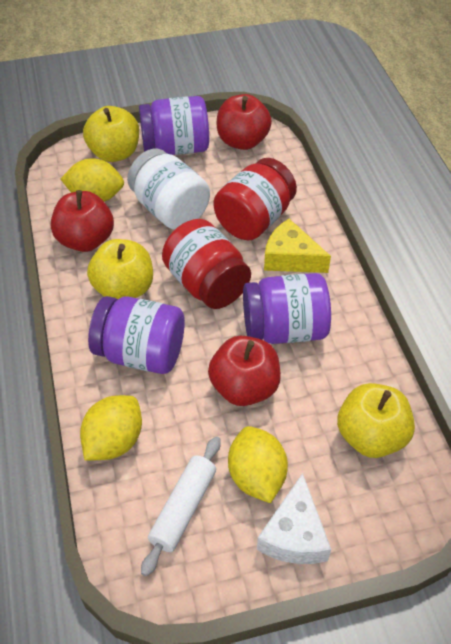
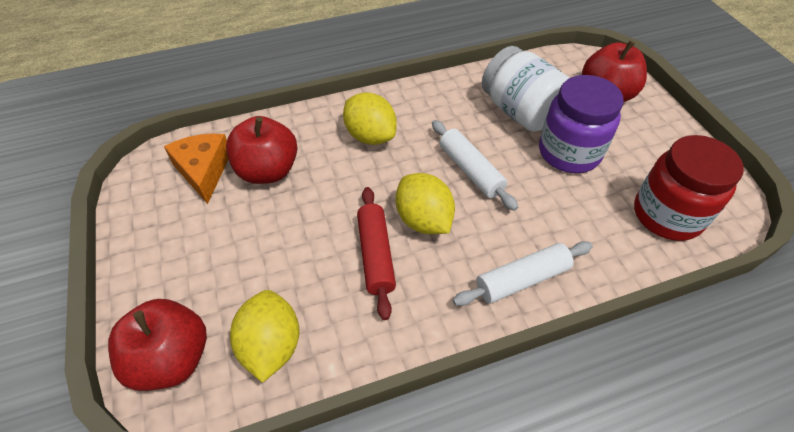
orange cheese: none = 0 -> [164,134,228,204] = 1
purple jar: [88,296,185,374] [139,96,209,155] [243,273,331,344] = 3 -> [539,75,624,173] = 1
red jar: [162,219,251,309] [213,158,297,240] = 2 -> [634,135,744,241] = 1
red rolling pin: none = 0 -> [357,187,396,320] = 1
white cheese: [257,473,331,564] = 1 -> none = 0
white rolling pin: [141,436,221,576] = 1 -> [432,120,518,211] [453,241,593,306] = 2
yellow apple: [83,106,139,162] [87,239,153,299] [337,383,415,458] = 3 -> none = 0
yellow cheese: [264,219,331,273] = 1 -> none = 0

